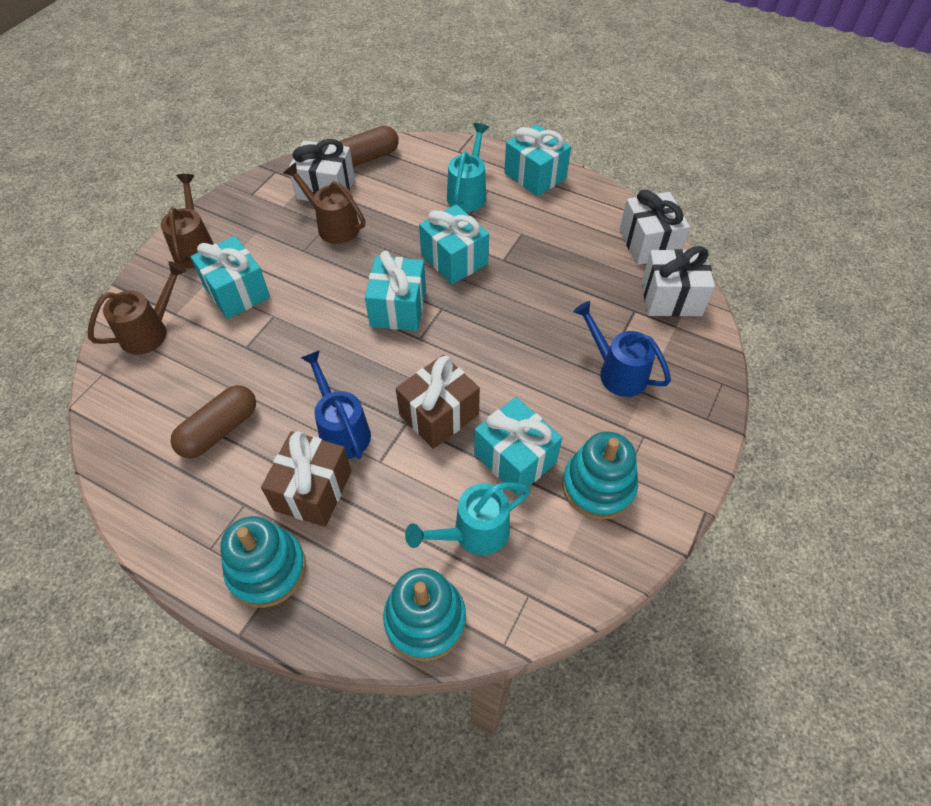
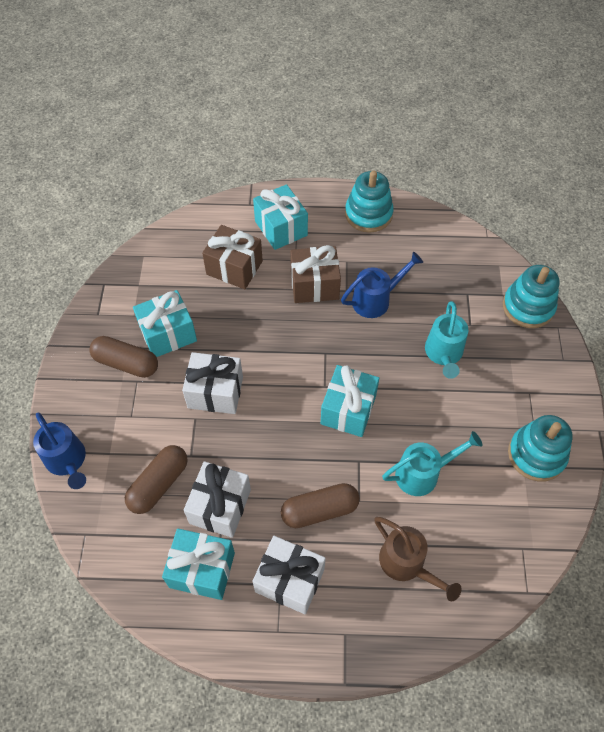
brown capsule: [171,385,256,458] [339,126,399,167] = 2 -> [89,336,158,378] [125,445,188,514] [281,483,360,528] = 3
brown watering can: [88,261,187,355] [161,174,214,268] [283,163,365,244] = 3 -> [374,517,462,601] = 1
turquoise gift: [191,236,270,319] [365,251,426,331] [419,204,489,284] [474,397,562,496] [504,124,571,197] = 5 -> [133,290,197,357] [162,529,235,600] [253,184,308,250] [321,365,379,437] = 4

